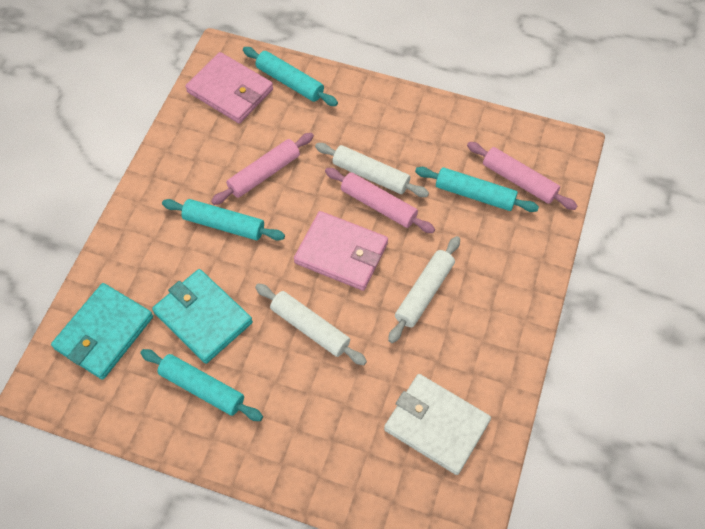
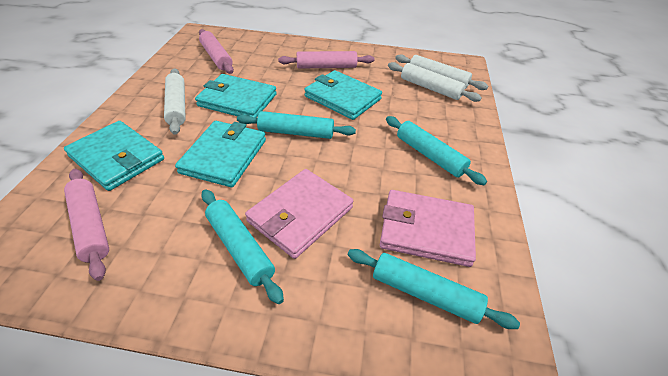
turquoise wallet: [51,283,153,380] [152,269,253,364] = 2 -> [64,121,164,191] [175,121,266,187] [195,74,277,118] [304,70,382,120] = 4
white wallet: [384,374,491,475] = 1 -> none = 0

